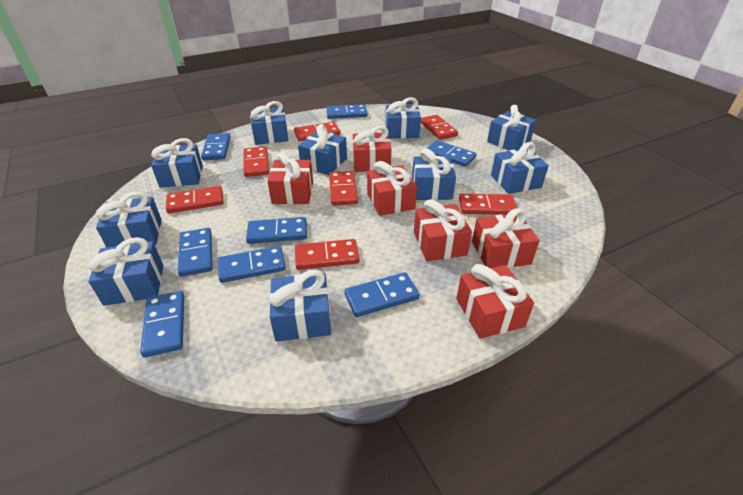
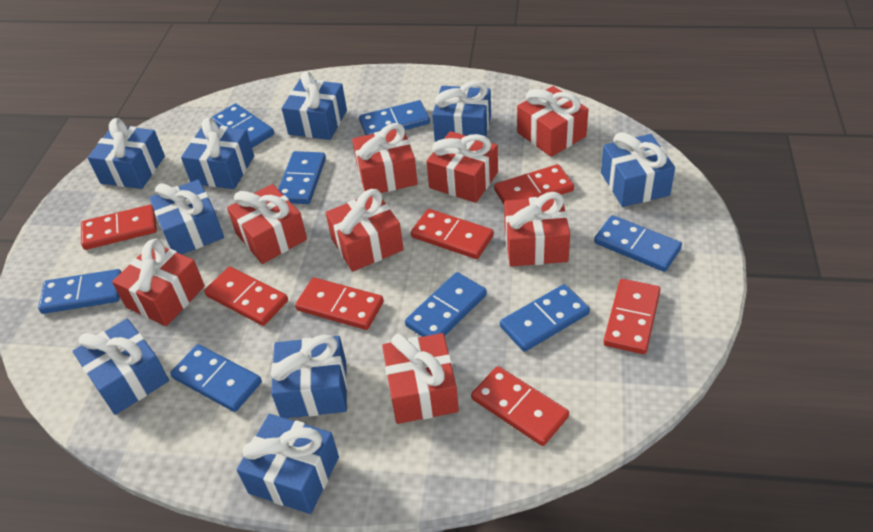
blue gift: [89,237,163,306] [96,192,162,248] [151,138,203,188] [250,101,289,145] [269,269,331,341] [298,124,347,175] [385,97,421,138] [412,148,456,200] [487,105,536,151] [491,142,549,194] = 10 -> [73,319,169,415] [88,118,165,189] [150,179,224,254] [181,118,254,189] [237,414,339,514] [271,335,348,418] [282,71,347,140] [432,81,491,142] [601,132,675,207] = 9
red gift: [267,152,313,204] [353,126,391,172] [367,161,417,216] [414,199,472,261] [456,264,534,339] [472,208,539,268] = 6 -> [112,239,205,326] [227,184,307,264] [326,189,404,272] [352,123,418,193] [382,333,459,424] [426,131,498,203] [504,192,570,267] [517,86,589,157] = 8

